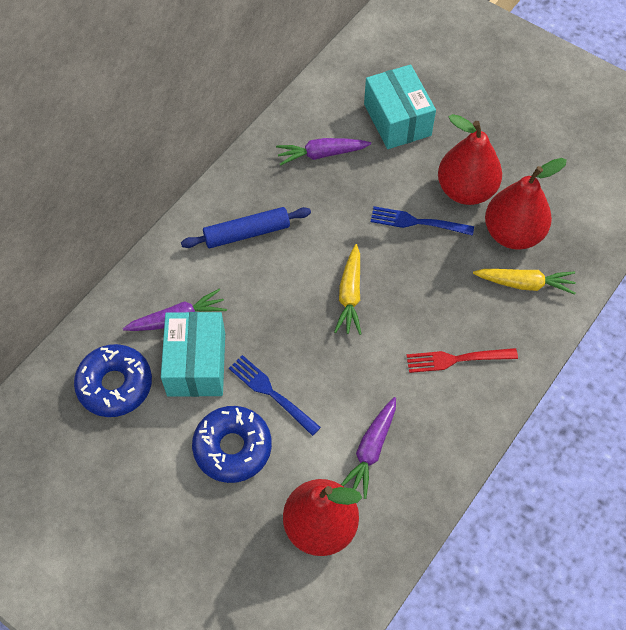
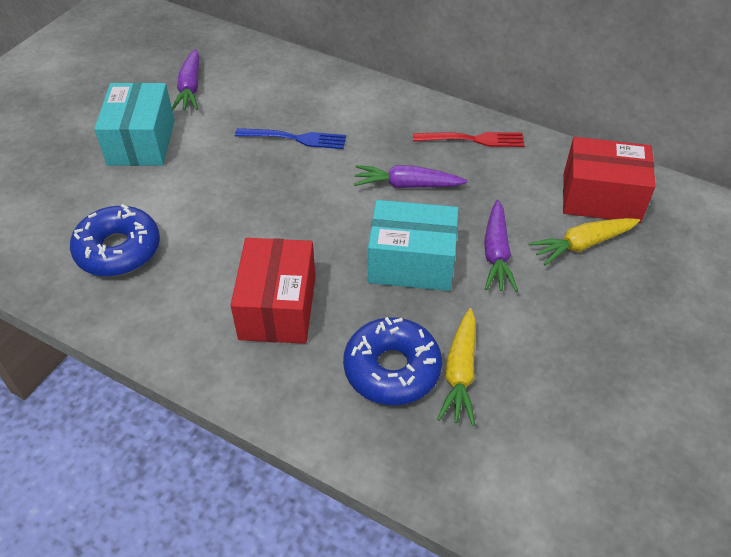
blue fork: [229,355,321,436] [371,206,474,236] = 2 -> [235,128,346,149] = 1
blue rolling pin: [181,207,311,248] = 1 -> none = 0
red box: none = 0 -> [231,238,315,344] [563,137,656,223] = 2
red pear: [283,479,362,556] [438,114,502,205] [485,158,567,250] = 3 -> none = 0

